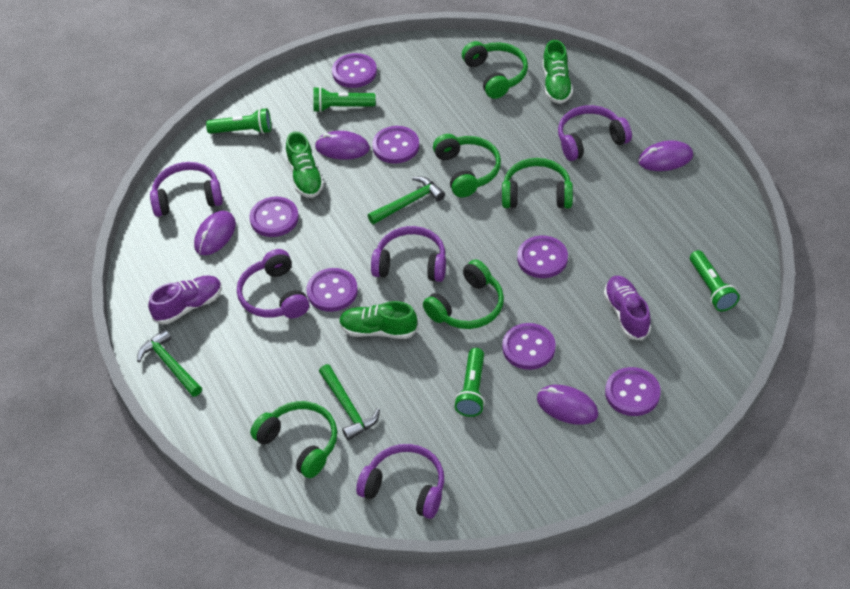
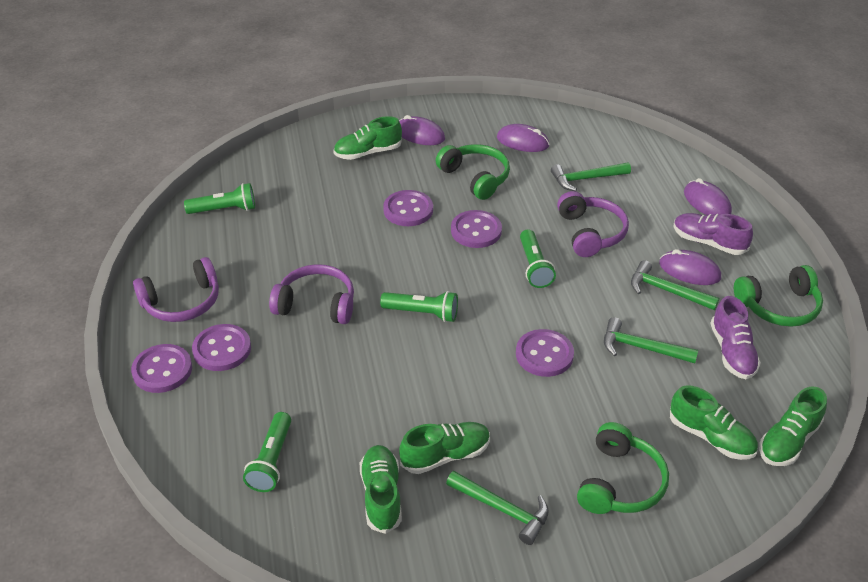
green hammer: [137,329,202,397] [319,364,380,440] [368,176,445,225] = 3 -> [446,471,549,545] [551,163,631,191] [604,317,698,363] [631,260,719,310] = 4
green headphones: [250,401,337,478] [423,260,504,329] [433,134,501,197] [462,41,528,99] [502,158,573,208] = 5 -> [436,144,510,200] [577,422,669,514] [734,265,823,327] = 3
green shoe: [286,131,324,198] [339,301,418,339] [543,40,573,104] = 3 -> [333,116,402,160] [360,445,402,534] [399,422,490,474] [670,385,758,460] [759,387,827,466] = 5
purple button: [249,197,299,237] [306,268,358,312] [332,53,377,88] [372,126,419,164] [502,323,556,370] [517,236,568,278] [605,367,661,416] = 7 -> [131,344,192,393] [192,324,251,371] [383,190,433,226] [451,210,502,248] [516,329,574,377] = 5
purple headphones: [150,162,223,217] [237,249,309,318] [356,444,444,519] [371,226,446,282] [558,105,632,161] = 5 -> [133,257,219,322] [269,264,354,324] [557,191,629,257] = 3

